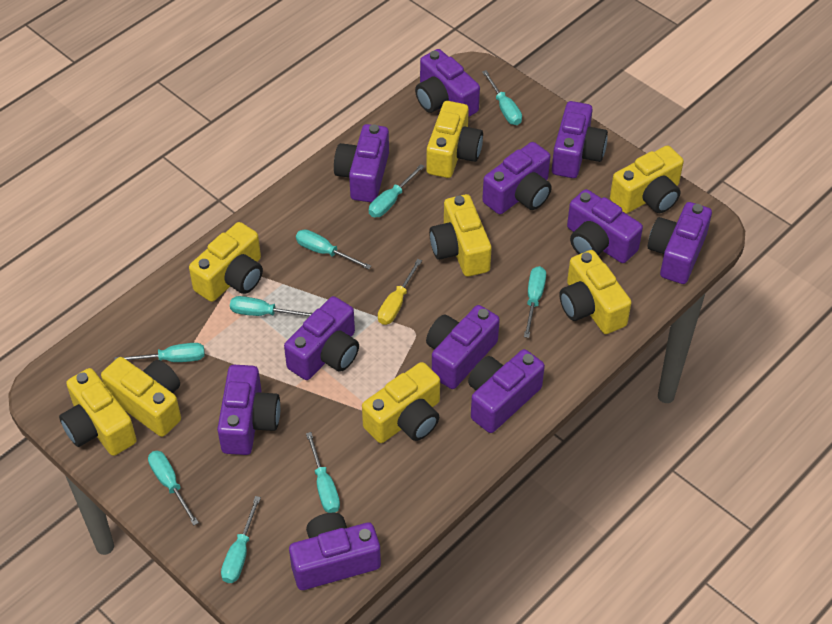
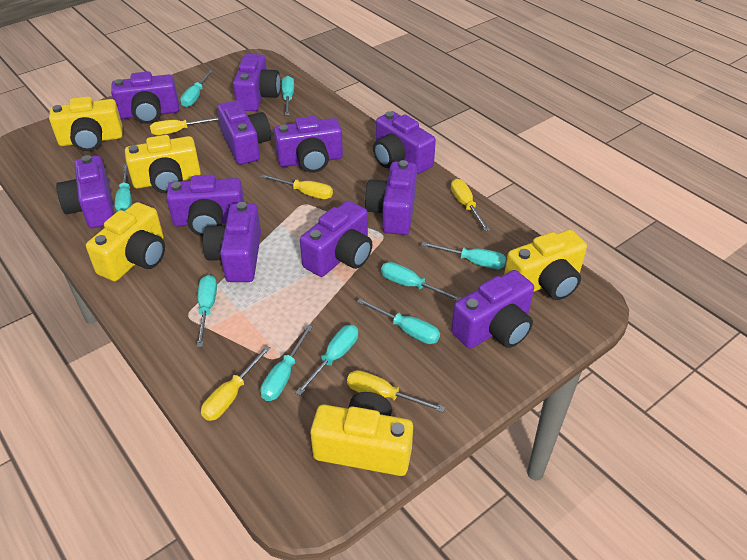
yellow camera: [59,368,137,456] [101,357,181,437] [189,222,263,302] [362,362,440,443] [426,101,483,178] [429,194,492,277] [559,250,631,334] [610,145,684,213] = 8 -> [49,96,123,151] [86,202,165,281] [125,135,201,193] [310,392,413,476] [504,230,587,300] = 5
yellow screwdriver: [378,259,422,325] = 1 -> [150,117,219,135] [201,346,271,421] [261,174,333,199] [347,370,445,412] [451,179,490,231] = 5

